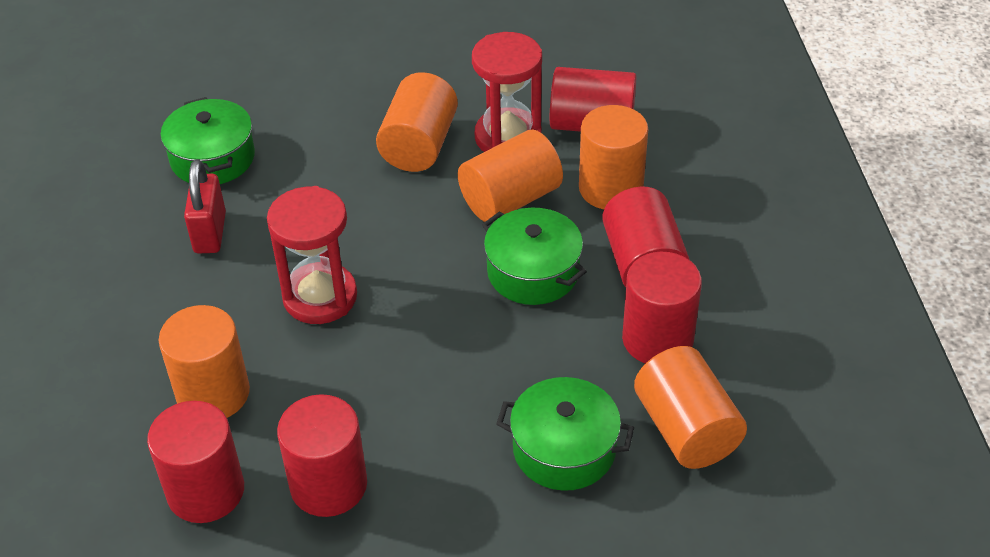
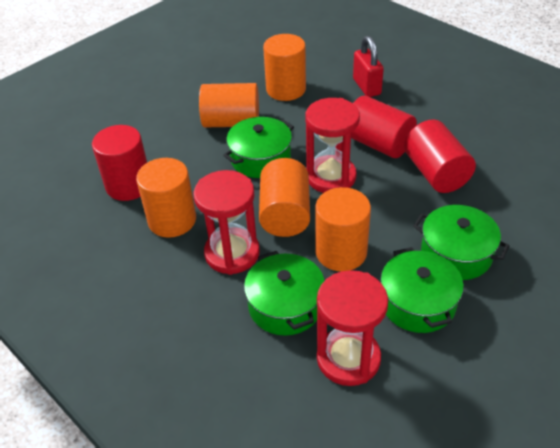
green pot: [160,97,255,184] [482,208,587,305] [496,377,634,491] = 3 -> [223,117,294,178] [244,251,325,336] [381,247,464,333] [413,205,509,280] = 4
red cylinder: [147,401,244,523] [277,394,367,517] [550,67,636,132] [602,187,690,287] [622,252,702,363] = 5 -> [92,125,147,201] [351,95,417,158] [404,119,476,193] = 3
red hourglass: [267,186,357,324] [472,32,542,152] = 2 -> [194,170,260,275] [305,98,360,193] [317,270,388,386] = 3

